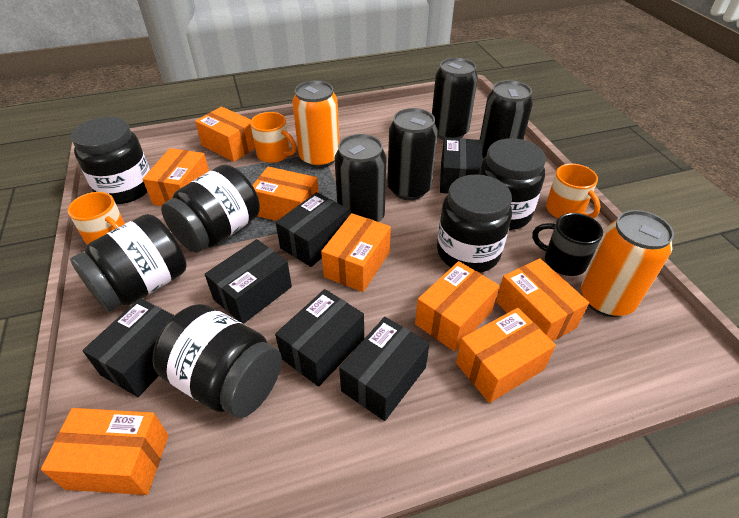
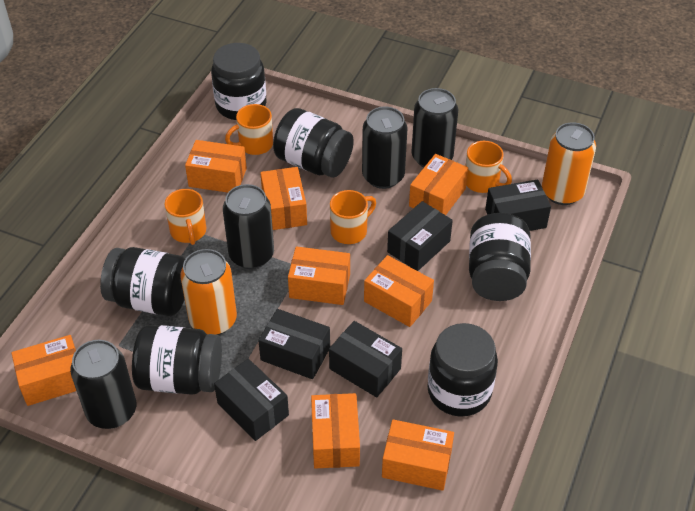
black box: [82,298,175,397] [205,239,292,324] [275,289,364,387] [276,192,349,267] [339,317,430,421] [440,138,483,194] = 6 -> [214,359,289,441] [258,309,330,379] [329,321,402,397] [387,201,453,271] [485,179,551,231] = 5
black mug: [532,213,603,276] = 1 -> none = 0
orange mug: [68,192,125,245] [250,112,296,163] [546,164,601,218] = 3 -> [164,189,206,245] [225,104,273,155] [330,190,376,244] [466,141,512,193] = 4

